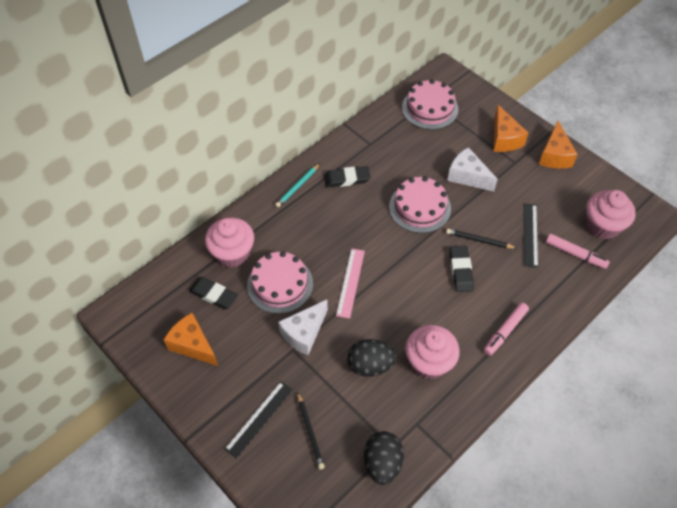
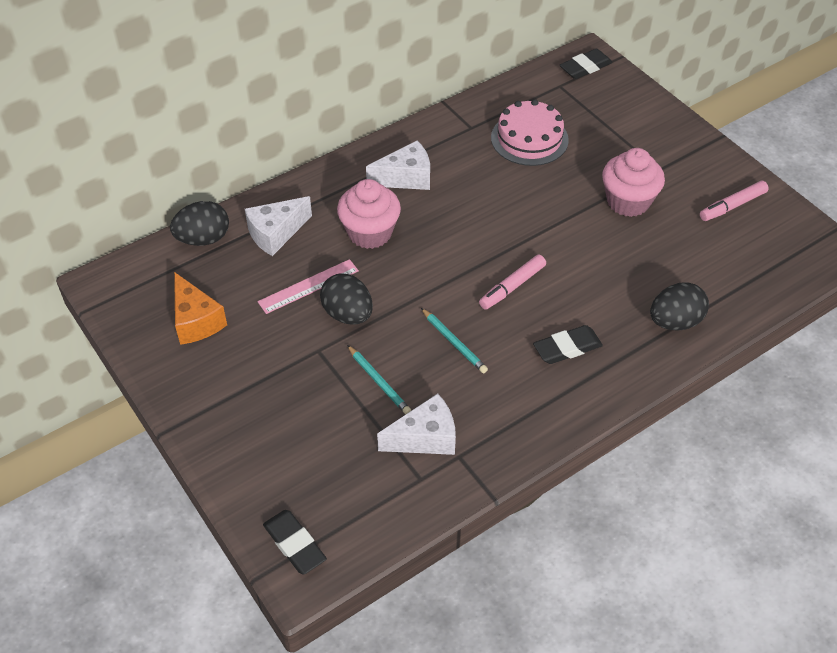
black egg: [347,339,397,377] [364,431,404,485] = 2 -> [170,201,229,246] [320,273,373,325] [650,282,709,331] = 3
black pencil: [297,392,325,470] [446,229,516,249] = 2 -> none = 0
black ruler: [224,381,293,459] [523,203,538,268] = 2 -> none = 0
orange cheese: [164,313,218,366] [493,105,528,152] [539,121,578,168] = 3 -> [174,272,227,345] = 1
pink cake: [247,251,313,314] [389,176,451,233] [402,79,458,130] = 3 -> [491,99,569,166] = 1
pink cupcake: [205,217,254,268] [405,325,460,379] [586,190,636,239] = 3 -> [337,179,401,249] [602,148,665,217] = 2
turquoise pencil: [275,163,320,207] = 1 -> [347,345,411,415] [421,308,488,373] = 2
white cheese: [278,300,328,355] [447,147,498,192] = 2 -> [245,196,312,256] [366,141,430,190] [377,393,456,455] = 3

